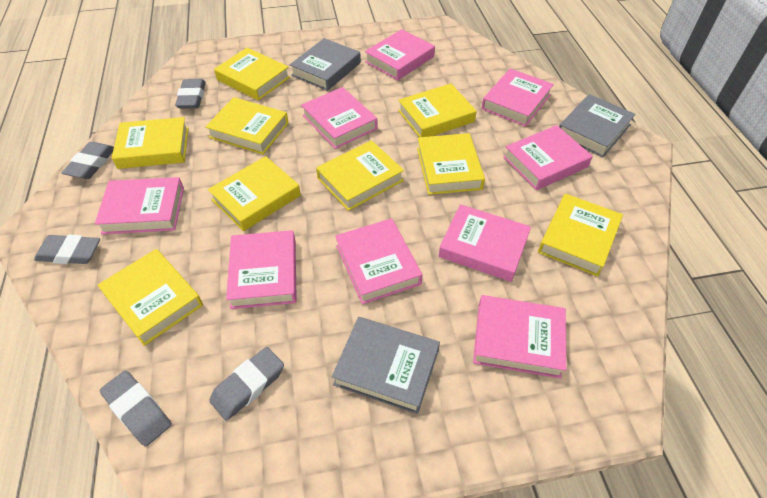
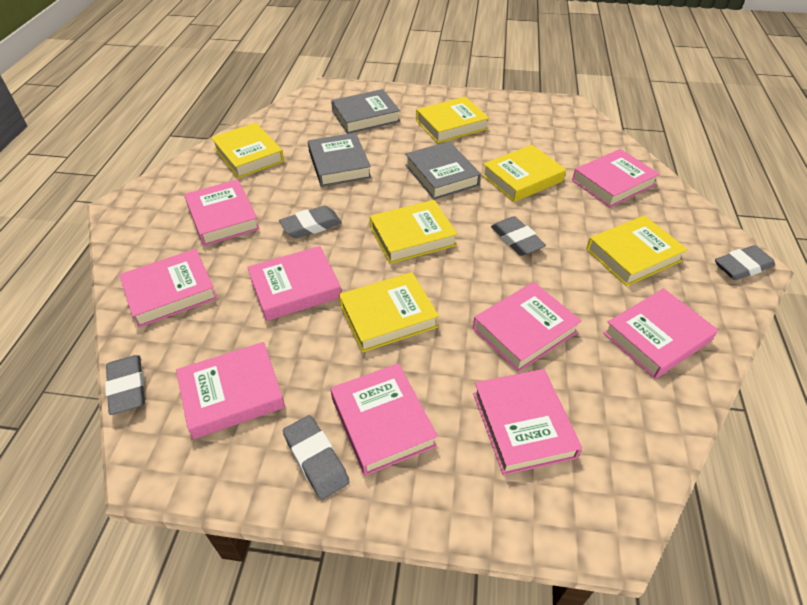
yellow book: [98,249,203,346] [112,117,188,169] [205,97,289,154] [208,156,301,231] [214,48,290,101] [316,140,404,211] [398,84,477,137] [417,133,485,195] [538,194,623,277] = 9 -> [211,123,284,178] [339,272,439,353] [370,200,457,264] [416,97,489,143] [482,145,566,202] [586,215,688,286] = 6

